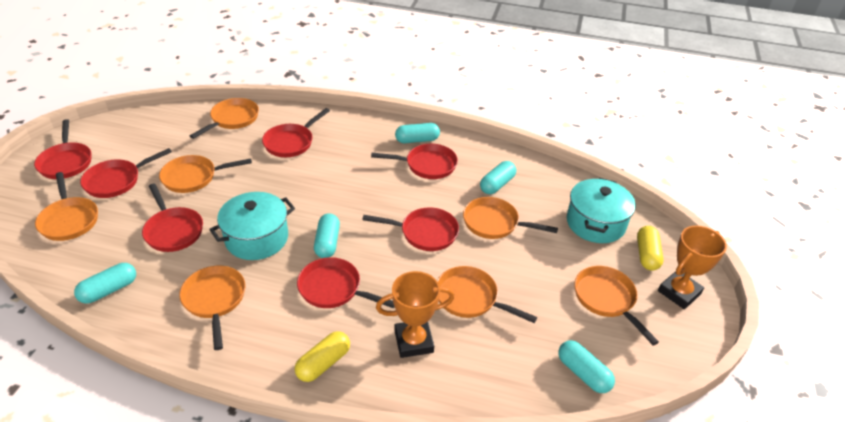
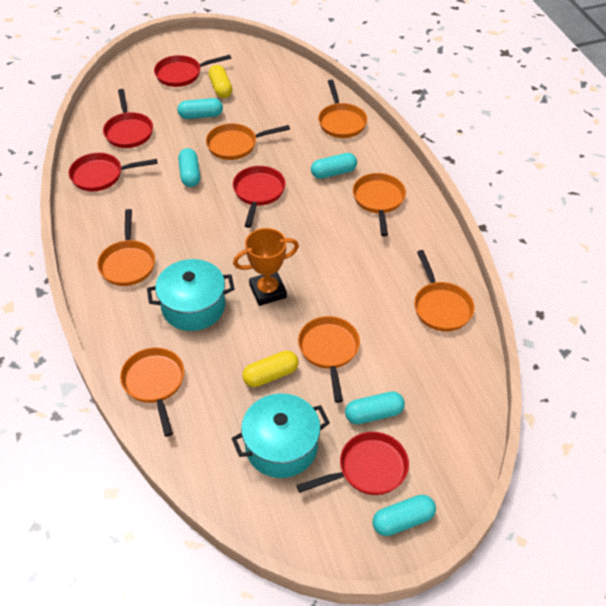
orange trophy: [376,271,455,358] [658,226,727,309] = 2 -> [233,228,299,306] = 1
red pan: [34,119,91,179] [80,148,172,198] [142,183,203,252] [262,108,330,157] [297,257,394,308] [362,207,459,251] [371,144,458,179] = 7 -> [68,153,157,191] [103,89,153,148] [154,55,231,87] [233,166,286,228] [296,432,409,495] = 5

